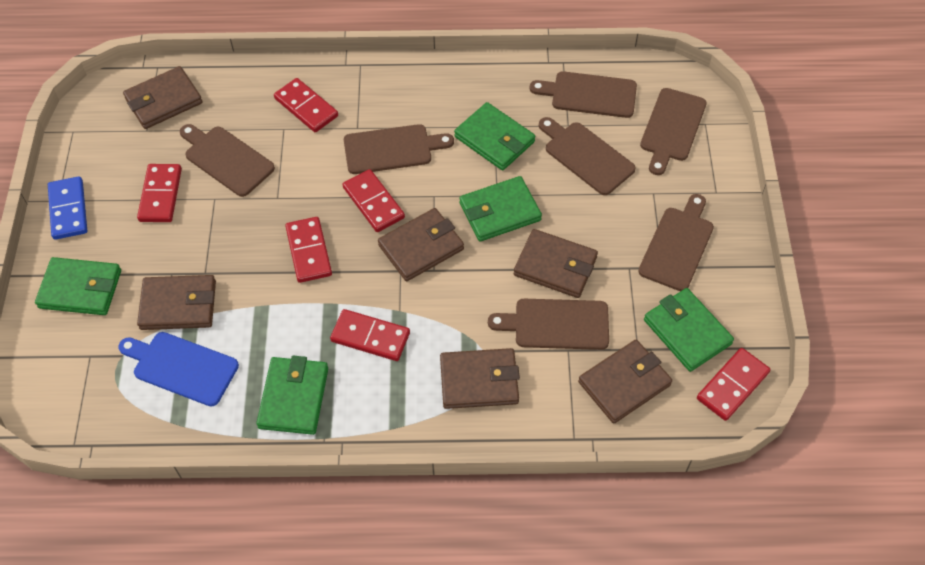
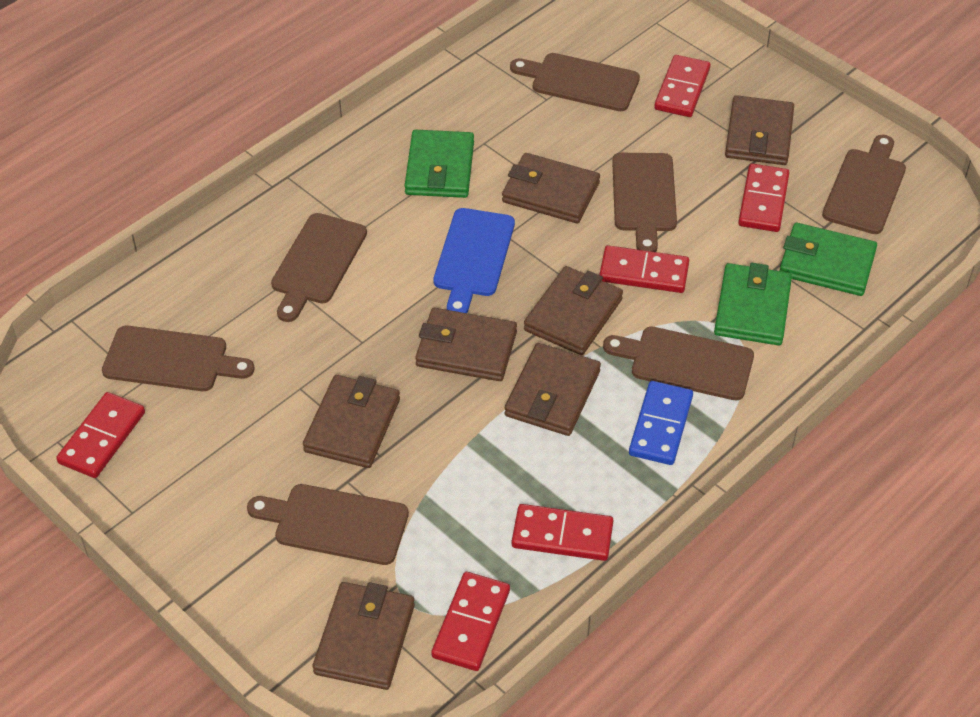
brown wallet: [123,66,202,129] [137,275,216,330] [378,208,464,281] [440,348,520,409] [514,229,598,298] [578,340,672,423] = 6 -> [303,375,400,468] [313,582,415,690] [415,308,517,381] [502,153,600,223] [505,343,601,436] [524,266,623,355] [725,95,794,165] = 7
green wallet: [35,257,121,315] [256,356,328,435] [454,102,535,170] [459,176,542,241] [644,288,734,372] = 5 -> [405,130,474,198] [714,263,792,345] [780,223,877,296] = 3

